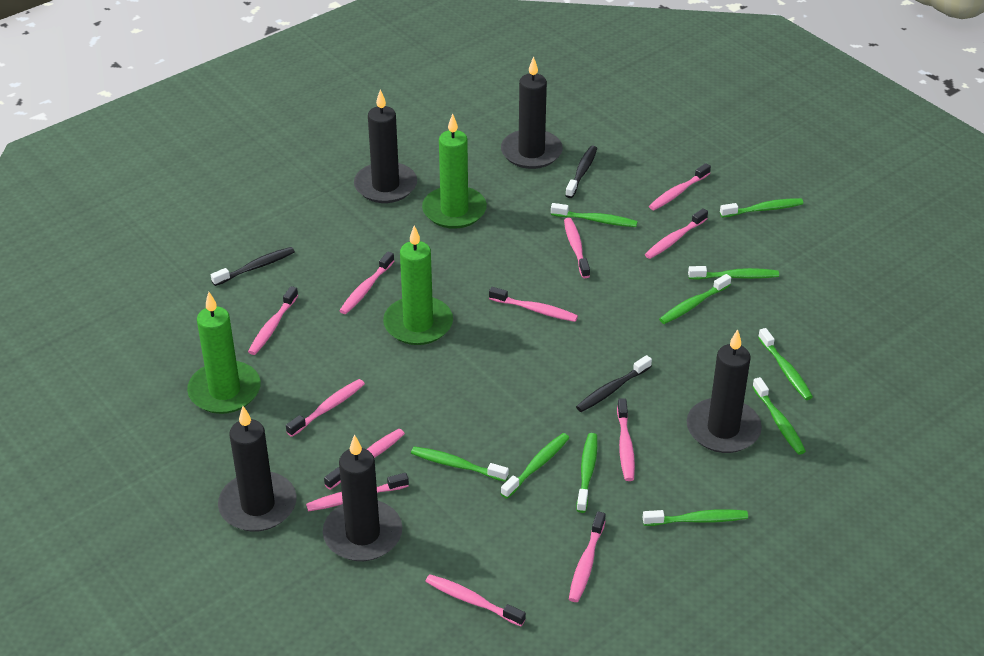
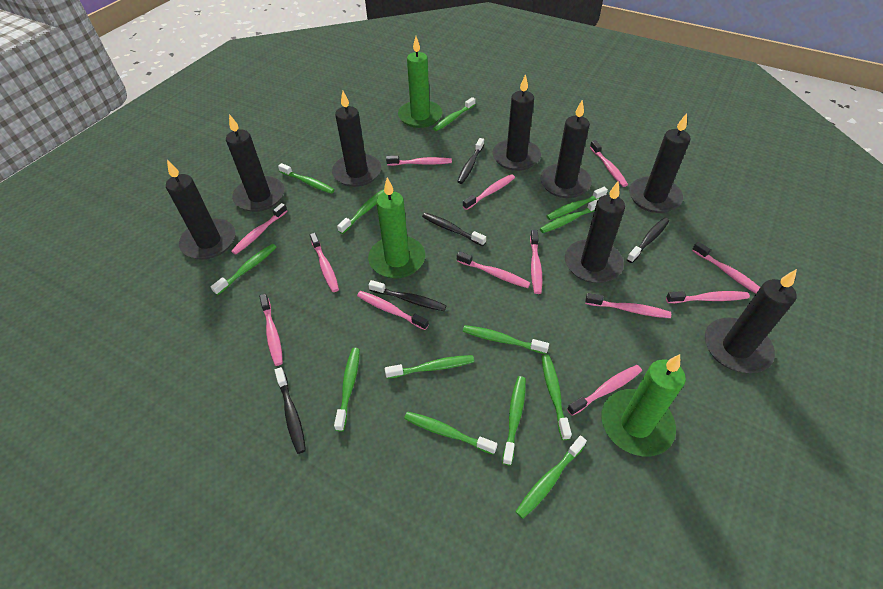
black candle: [218,406,297,532] [323,434,402,561] [354,89,417,203] [501,56,563,169] [687,329,762,453] = 5 -> [166,160,235,259] [226,114,284,212] [332,91,381,187] [492,74,541,171] [540,100,592,198] [565,181,625,283] [629,113,691,213] [705,269,797,373] = 8
black toothbrush: [211,247,295,286] [565,146,597,198] [576,355,652,412] = 3 -> [275,367,306,454] [368,280,447,311] [422,213,486,246] [457,138,484,184] [627,218,669,263] = 5
green toothbrush: [411,447,509,482] [501,433,569,499] [551,203,638,227] [576,433,598,513] [643,509,748,526] [659,274,731,324] [688,266,779,280] [720,198,804,218] [752,377,806,455] [758,328,813,400] = 10 -> [211,244,277,295] [278,163,335,194] [334,348,360,432] [337,189,384,234] [385,355,474,379] [404,412,497,455] [433,97,476,131] [463,325,549,354] [502,376,526,466] [515,436,587,519] [540,199,598,233] [541,354,572,440] [546,187,608,220] = 13
pink toothbrush: [248,286,298,355] [286,379,365,437] [306,473,409,512] [324,429,405,490] [339,252,394,314] [425,574,526,626] [489,287,578,322] [564,218,590,278] [569,511,606,602] [617,398,635,481] [645,208,708,259] [649,163,711,210] = 12 -> [231,203,288,255] [259,294,283,366] [310,233,339,292] [357,291,429,330] [386,156,452,166] [457,251,530,288] [463,174,515,210] [530,230,542,294] [567,365,642,416] [585,293,671,318] [590,140,628,187] [666,291,750,303] [692,242,760,293] = 13

